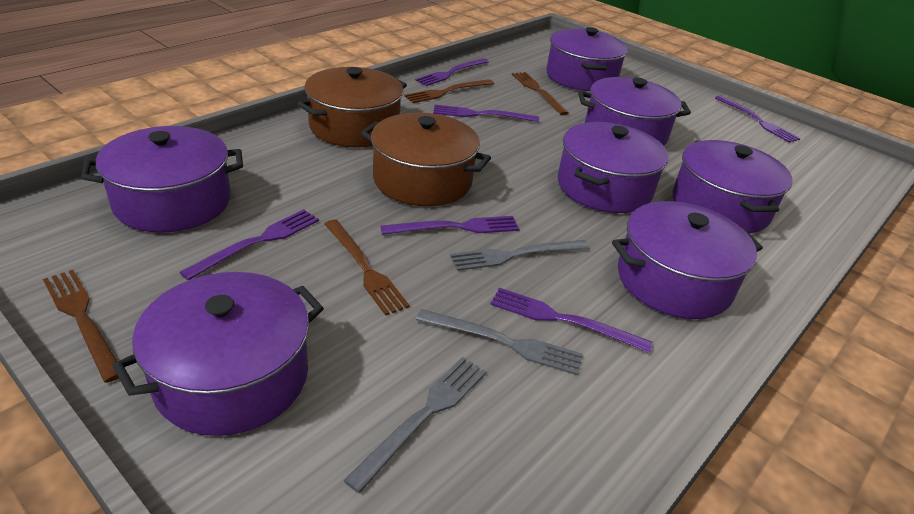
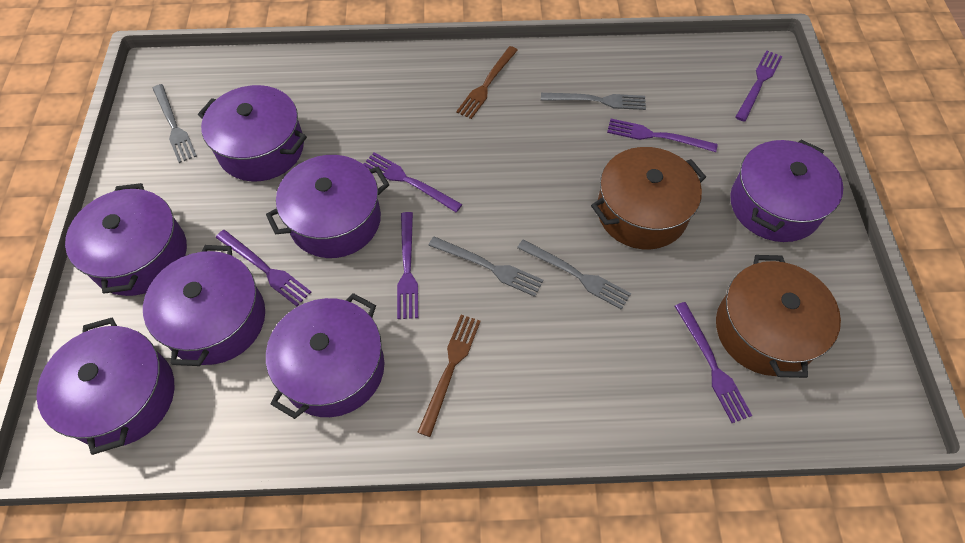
brown fork: [43,270,119,383] [324,220,410,316] [404,79,494,103] [512,72,569,115] = 4 -> [417,315,481,437] [456,46,518,119] = 2
grey fork: [344,357,486,493] [416,309,583,375] [450,240,590,271] = 3 -> [153,84,197,163] [428,236,543,297] [517,239,631,310] [541,93,646,110] = 4

